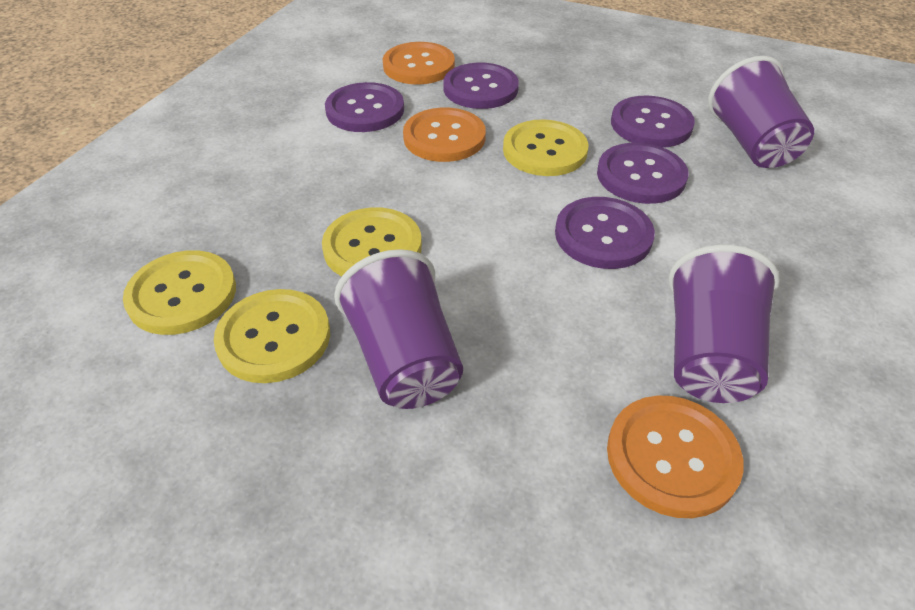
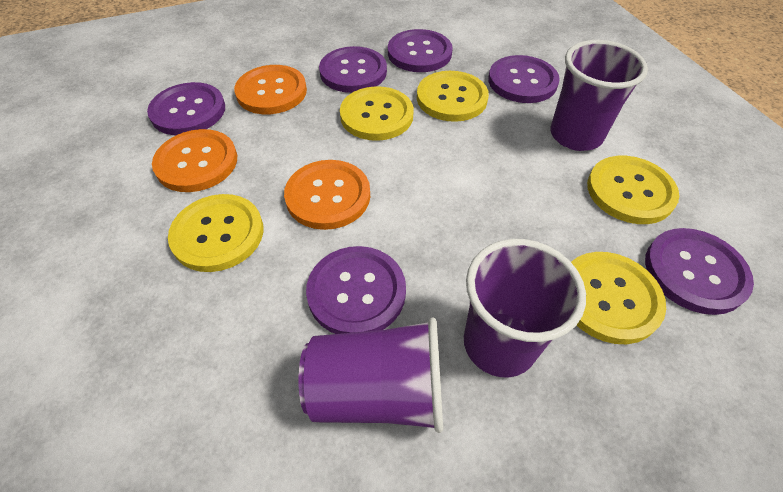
purple button: [325,82,404,132] [443,63,519,109] [555,197,655,269] [597,143,688,204] [611,96,695,148] = 5 -> [147,82,225,135] [306,246,406,334] [319,46,387,93] [388,29,453,72] [488,55,560,103] [645,228,754,315] = 6
yellow button: [123,250,236,335] [214,289,330,383] [322,207,422,276] [503,119,588,176] = 4 -> [168,194,263,272] [340,86,414,141] [417,71,489,122] [571,252,666,344] [587,156,679,224] = 5

